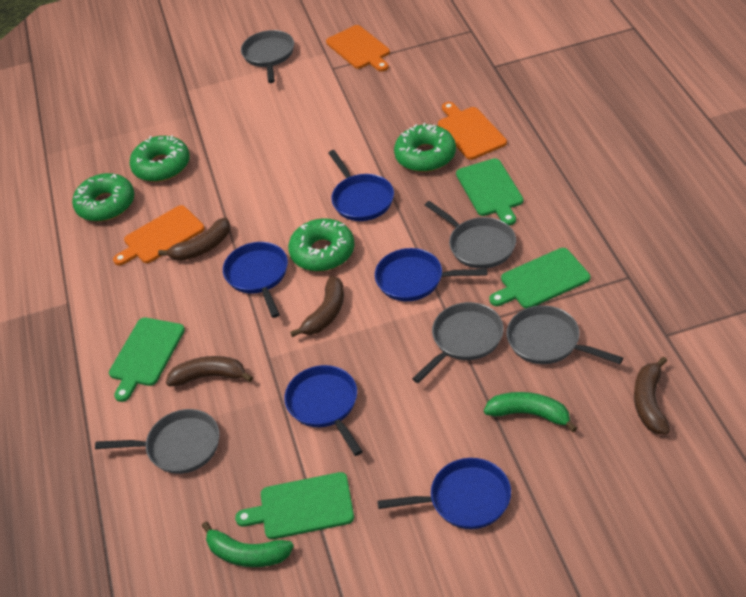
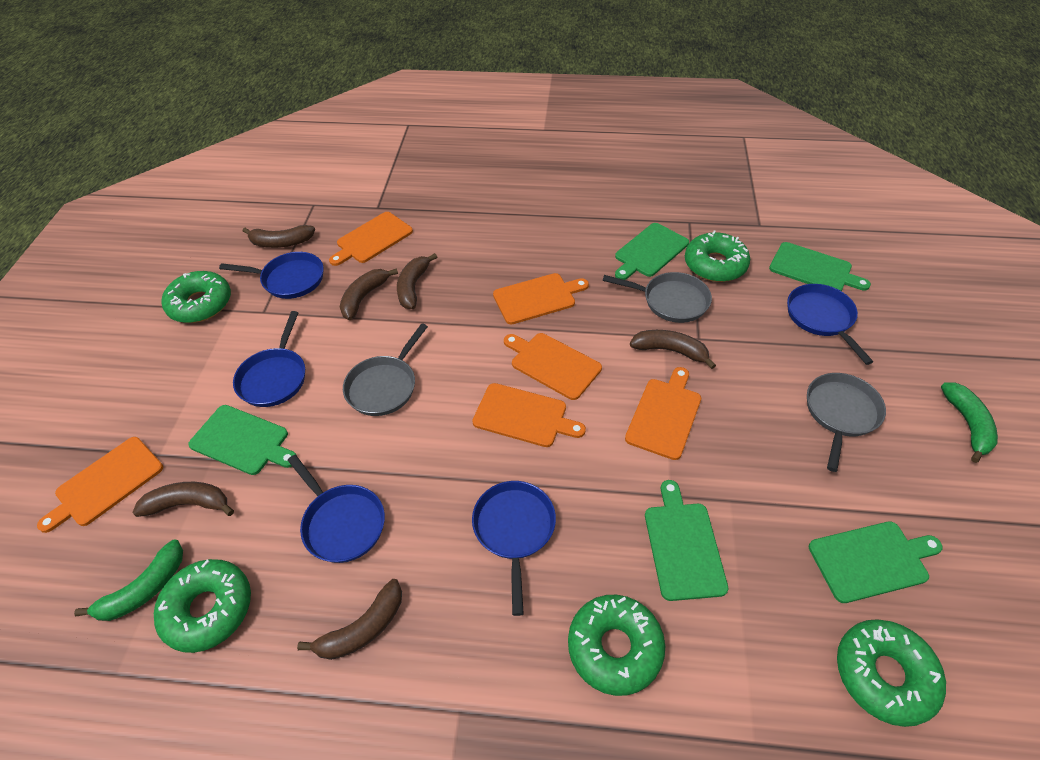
brown banana: [158,217,230,261] [166,356,253,386] [290,276,344,337] [634,357,670,434] = 4 -> [132,482,234,517] [243,225,315,248] [297,579,402,660] [340,268,398,320] [397,253,437,309] [630,330,716,369] = 6
green cutting board: [109,317,185,402] [235,472,354,539] [456,158,523,225] [489,248,590,308] = 4 -> [188,405,297,475] [615,223,689,280] [645,480,728,601] [769,242,871,291] [809,521,943,603] = 5
green donut: [72,173,134,222] [130,135,190,182] [288,218,355,272] [394,123,456,172] = 4 -> [154,559,251,653] [162,271,231,323] [568,595,665,696] [685,230,750,282] [837,619,946,727] = 5
grey pan: [95,409,219,474] [241,30,294,83] [412,302,504,383] [425,201,516,269] [507,305,623,364] = 5 -> [343,323,428,416] [603,272,712,323] [807,373,886,472] = 3
orange cutting board: [113,205,205,265] [326,25,390,71] [438,102,507,160] = 3 -> [37,437,163,533] [329,212,413,266] [472,383,586,447] [493,273,589,324] [504,333,602,400] [625,367,701,460] = 6

